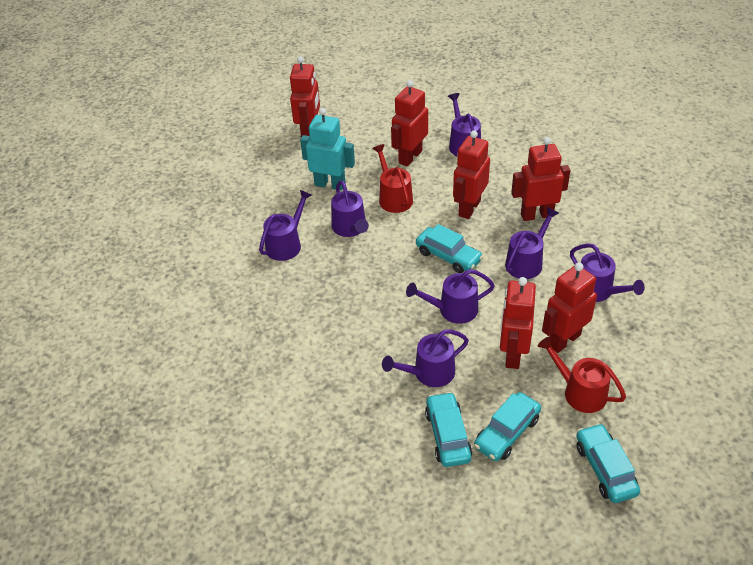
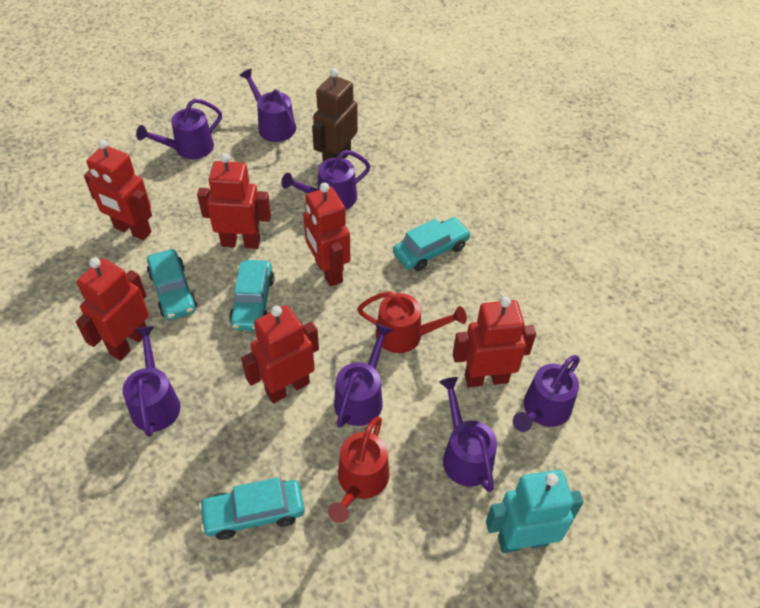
brown robot: none = 0 -> [312,68,358,161] = 1

